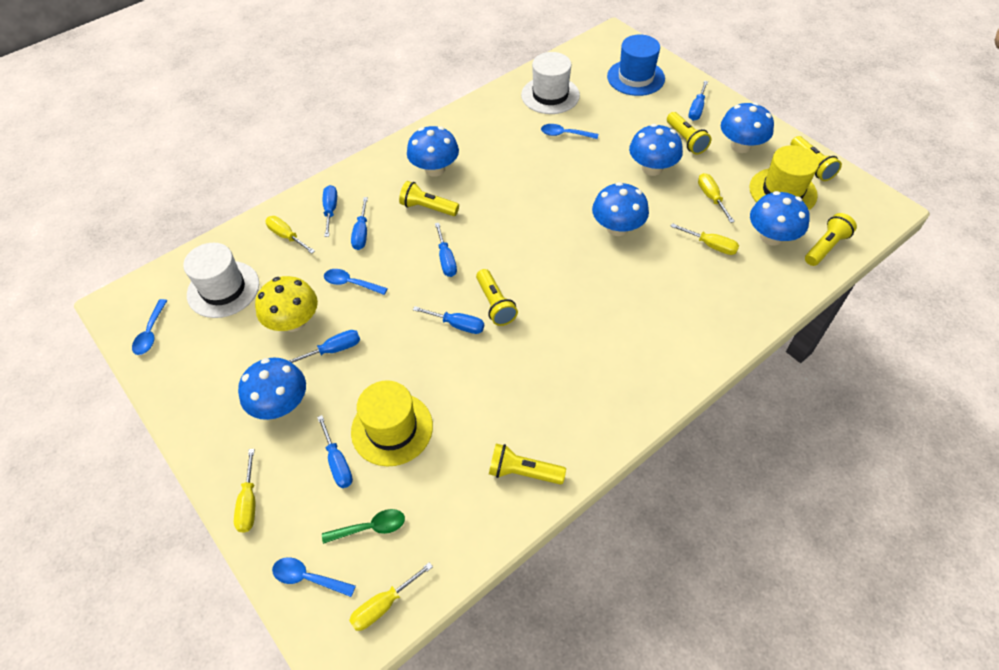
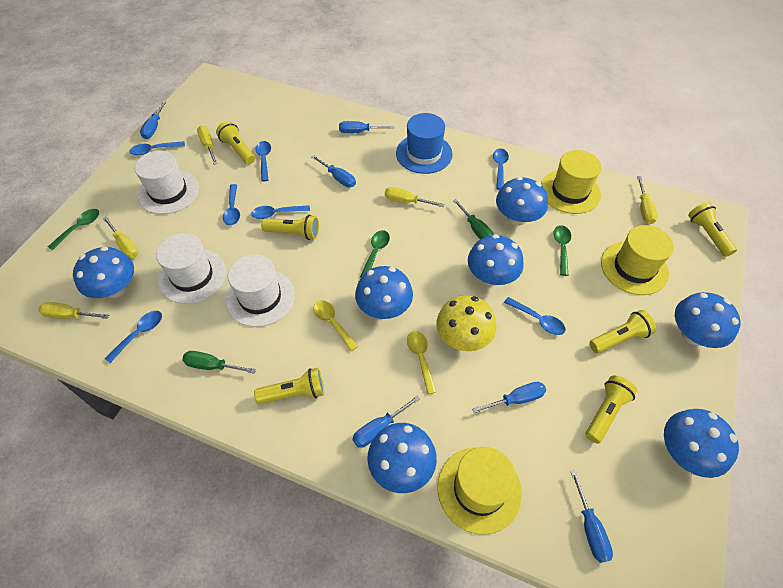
blue mushroom: [238,357,306,420] [407,126,459,177] [592,182,649,236] [629,124,683,176] [721,102,774,153] [750,191,810,246] = 6 -> [73,247,134,298] [355,266,413,319] [367,423,437,493] [468,234,523,286] [496,177,548,226] [664,409,739,478] [675,292,741,348] = 7
blue screwdriver: [288,330,360,363] [317,415,353,488] [323,185,337,237] [351,197,368,250] [413,306,484,334] [435,223,457,277] [688,81,708,121] = 7 -> [140,101,167,139] [311,155,356,188] [339,121,394,133] [353,396,420,448] [472,382,546,413] [570,470,613,563] = 6
blue spoon: [132,299,168,355] [272,557,356,597] [324,269,388,295] [541,124,598,139] = 4 -> [105,311,162,363] [129,141,185,155] [223,184,240,225] [251,205,310,219] [255,141,271,181] [493,148,509,190] [504,297,566,335] = 7
green screwdriver: none = 0 -> [182,351,256,374] [453,199,494,239] = 2
green spoon: [322,509,405,544] = 1 -> [48,209,99,251] [360,230,390,278] [553,225,571,276] = 3
white hat: [183,243,259,318] [521,52,580,114] = 2 -> [135,150,199,214] [156,233,226,304] [226,254,295,327] = 3
yellow hat: [351,380,433,466] [749,145,819,210] = 2 -> [437,447,522,535] [541,150,601,214] [601,225,674,295] = 3
yellow spoon: none = 0 -> [313,300,358,351] [407,331,436,394] = 2

